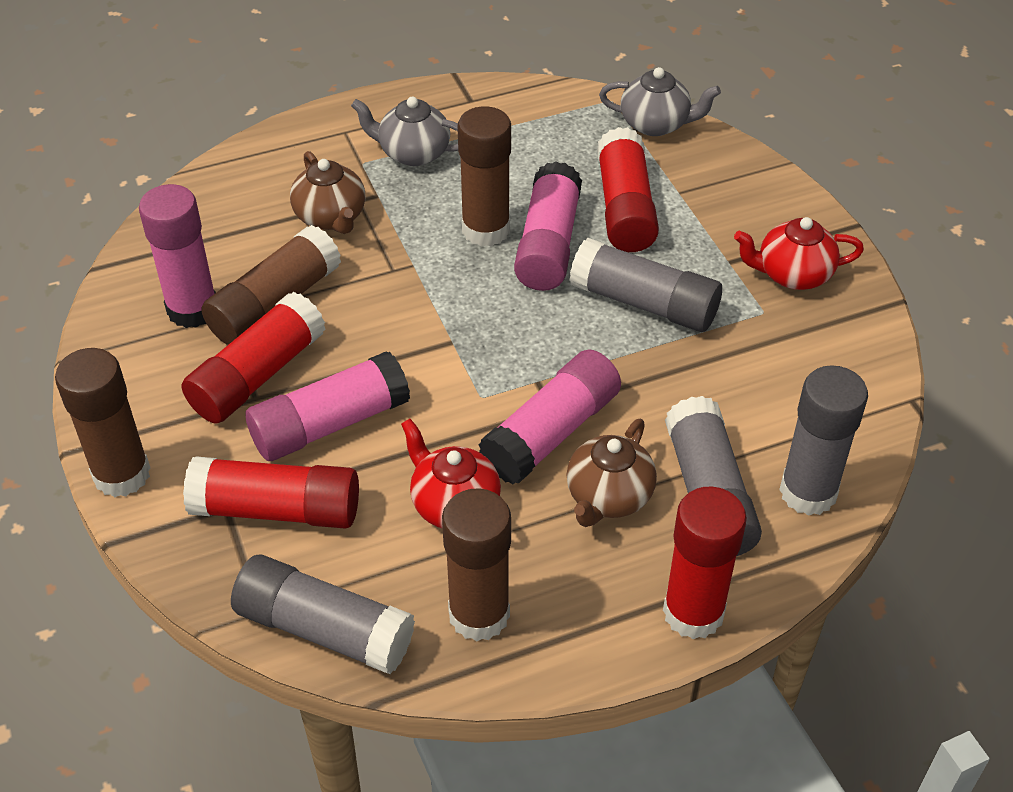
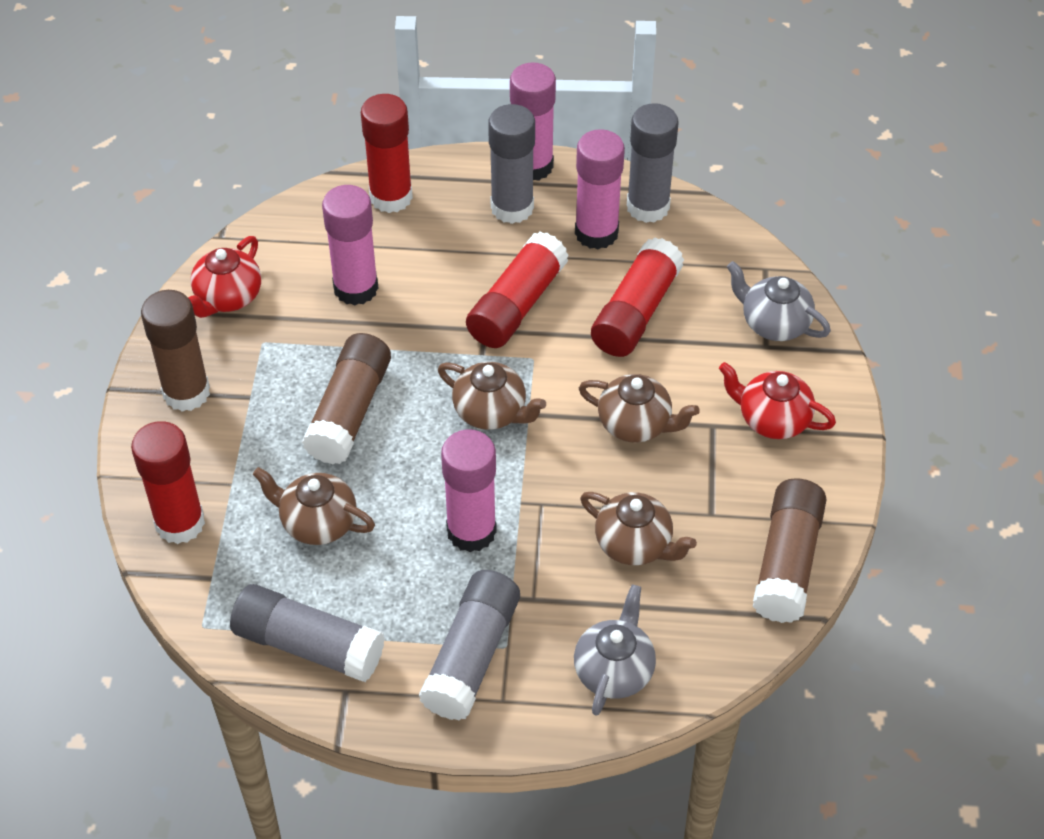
brown glue stick: [55,348,150,497] [201,225,341,345] [442,488,511,641] [458,106,511,247] = 4 -> [141,290,210,411] [302,333,391,465] [753,478,827,623] = 3
brown teapot: [290,151,365,234] [567,419,657,527] = 2 -> [253,467,375,545] [438,362,546,430] [579,374,700,443] [580,492,697,565] = 4

